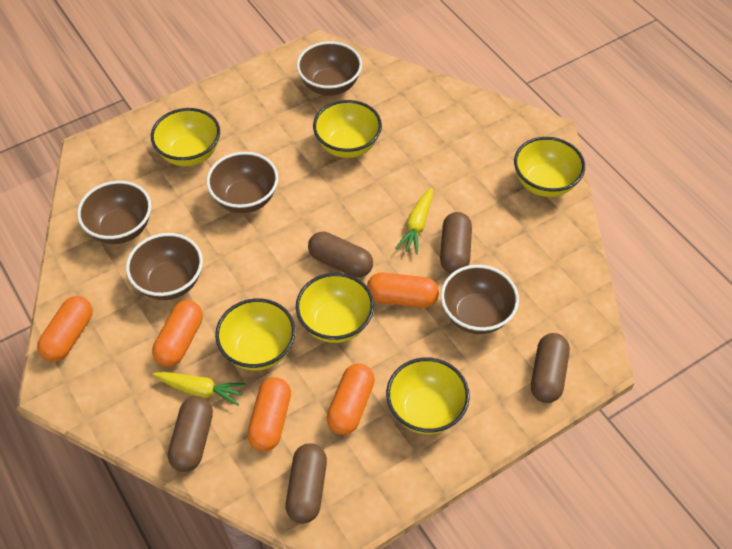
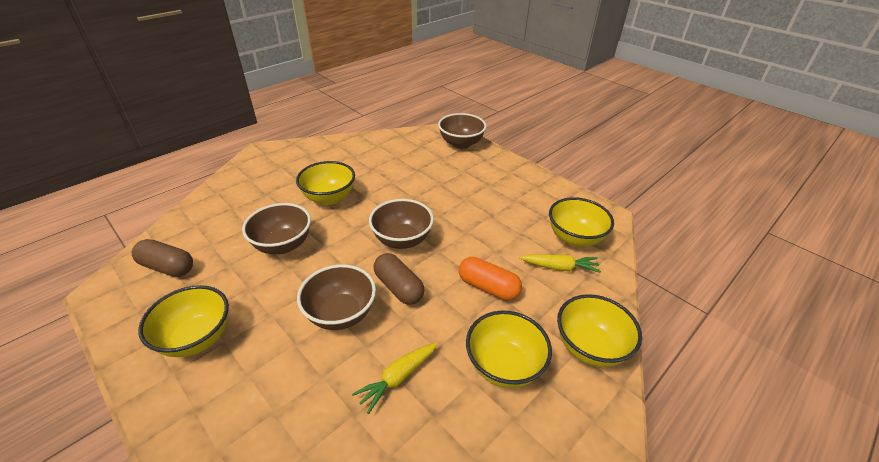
brown bowl: [77,181,151,244] [126,233,203,300] [207,152,278,213] [297,41,362,96] [441,265,519,334] = 5 -> [242,203,311,254] [297,264,376,330] [369,199,434,249] [438,113,487,149] = 4
brown capsule: [168,396,213,472] [286,443,327,524] [308,232,373,278] [440,212,472,274] [531,333,570,403] = 5 -> [132,239,193,277] [374,253,425,305] = 2
orange capsule: [37,296,93,362] [152,300,203,367] [247,377,291,451] [327,363,375,435] [367,272,439,308] = 5 -> [459,257,522,300] = 1
yellow bowl: [151,108,220,166] [215,298,296,371] [296,273,374,343] [313,100,382,158] [386,357,470,434] [514,137,585,197] = 6 -> [138,285,229,357] [296,161,355,205] [466,311,552,388] [549,197,614,247] [557,294,642,367] = 5

